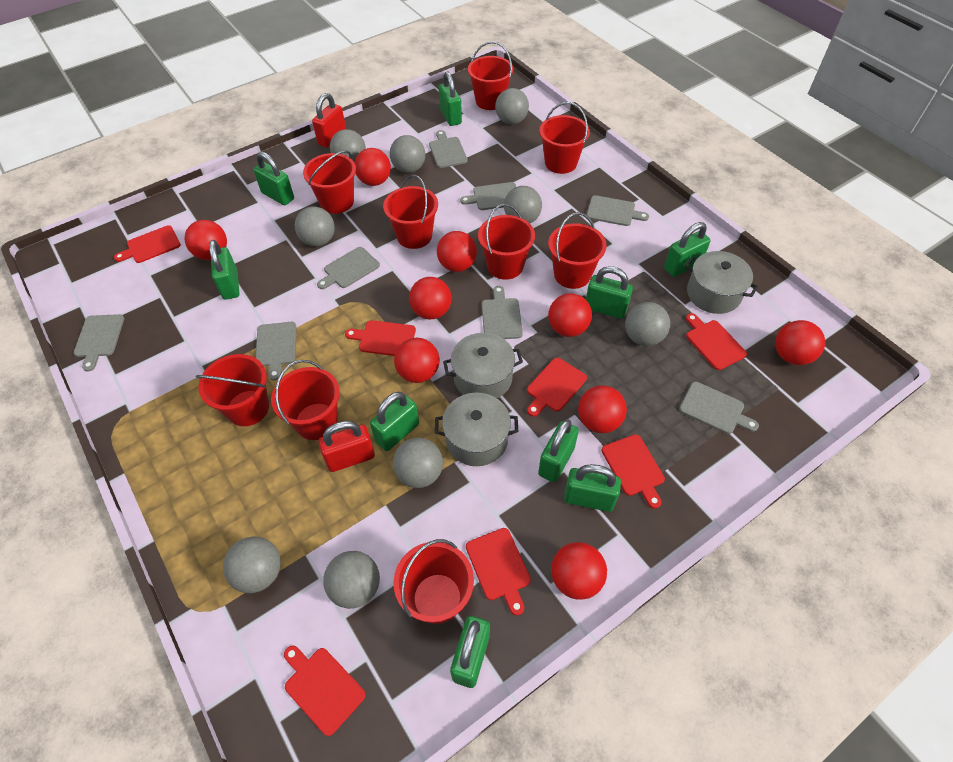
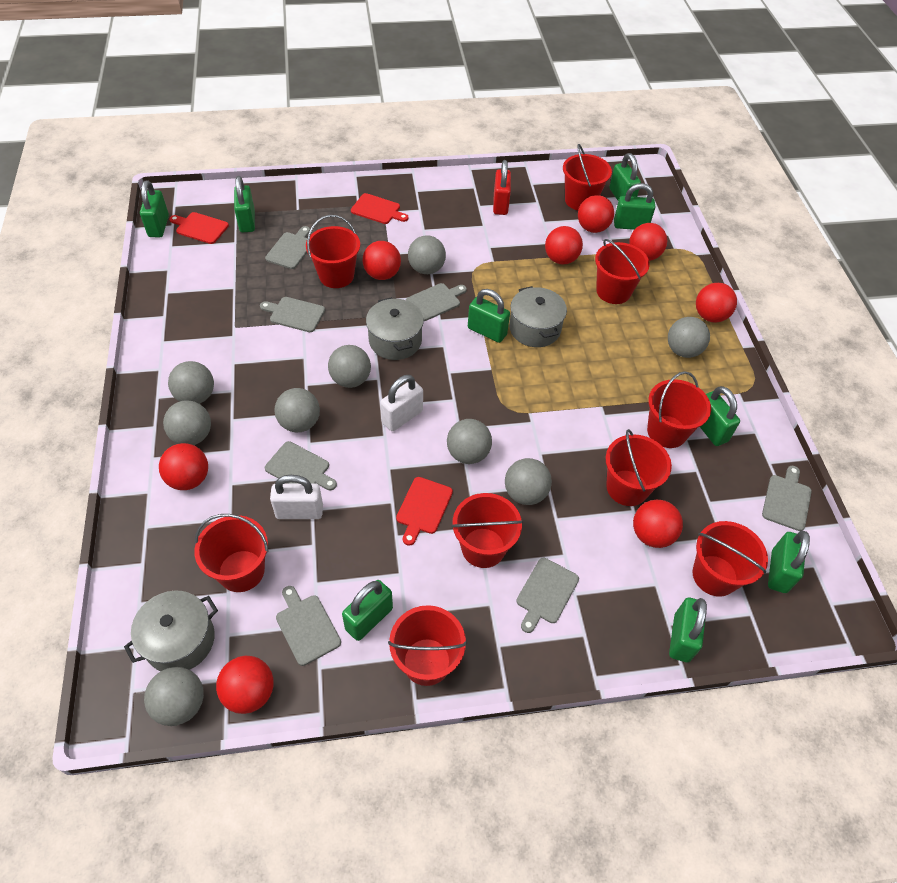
grey cutting board: [74,314,124,371] [255,322,296,380] [317,247,380,289] [429,130,468,168] [460,182,516,210] [482,286,523,339] [587,195,649,226] [679,382,759,434] = 8 -> [260,297,325,332] [265,226,310,269] [265,441,337,490] [276,586,341,666] [406,283,467,321] [516,558,579,633] [762,466,812,531] = 7
red ball: [184,220,227,260] [354,148,391,186] [394,338,439,383] [409,277,452,319] [437,231,477,272] [548,293,592,337] [551,542,607,600] [578,385,627,433] [776,320,825,365] = 9 -> [159,443,208,490] [216,656,274,714] [363,241,401,280] [545,226,583,265] [578,195,614,233] [629,223,667,261] [633,500,683,548] [696,283,737,322] = 8
red cutting board: [114,225,181,263] [284,645,366,736] [345,320,416,356] [466,528,531,616] [527,358,587,417] [601,434,665,509] [686,313,747,370] = 7 -> [169,212,229,244] [351,193,409,224] [396,477,453,546] = 3
red padlock: [312,93,346,148] [319,421,375,472] = 2 -> [493,160,511,215] = 1
white padlock: none = 0 -> [270,475,323,519] [380,375,423,431] = 2

